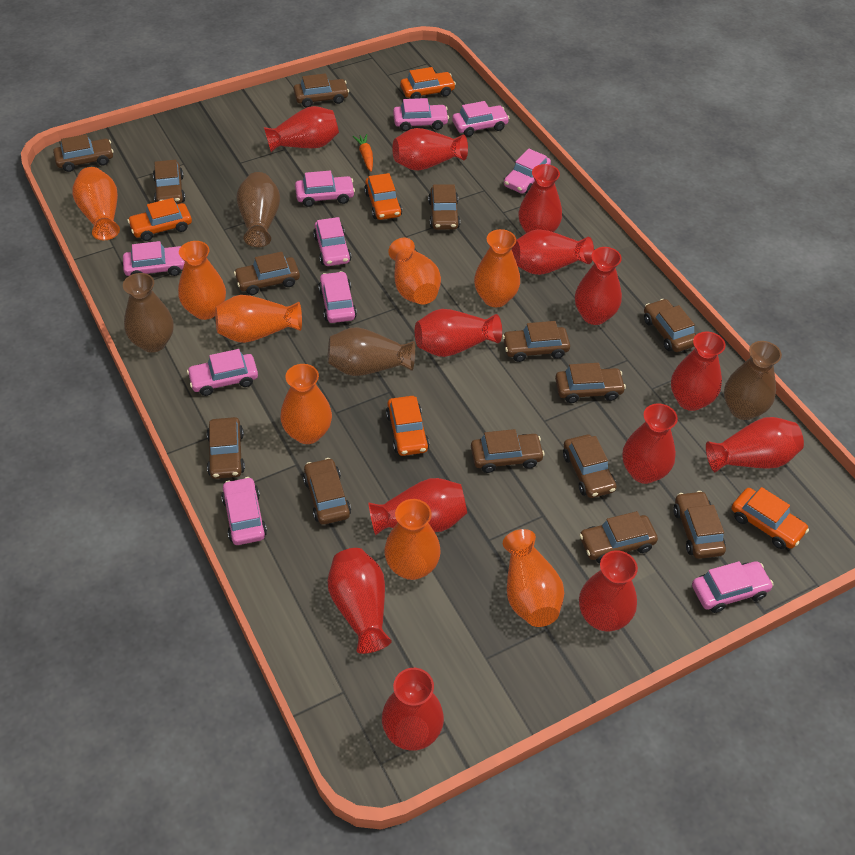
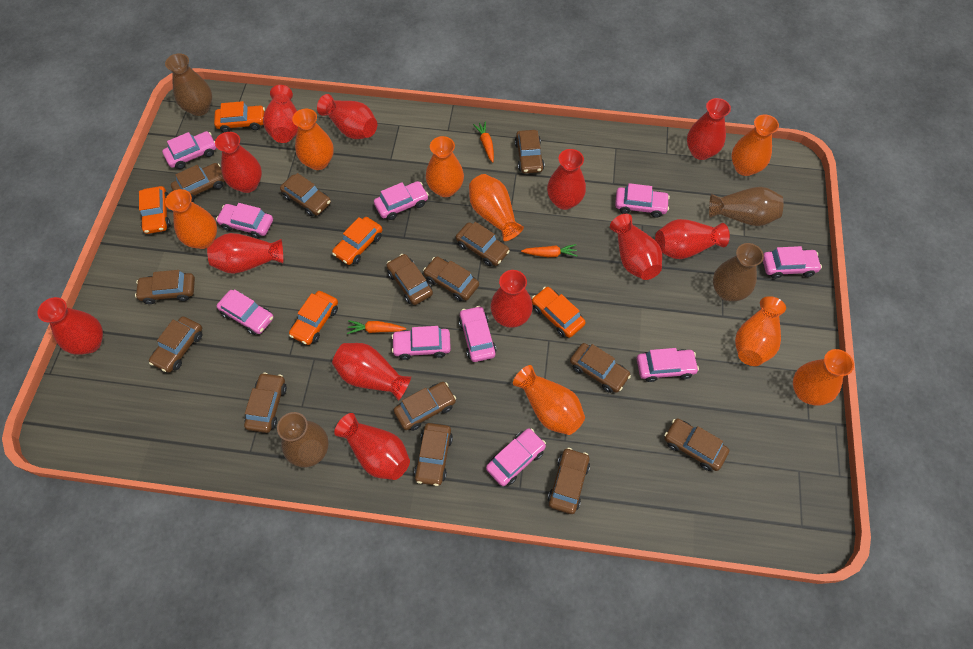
orange carrot: [353,134,373,172] = 1 -> [347,320,406,334] [473,121,494,162] [521,244,577,257] = 3
red vase: [264,106,339,152] [328,548,392,654] [368,478,467,535] [382,668,444,751] [392,128,468,171] [415,309,502,357] [512,229,594,275] [519,164,562,233] [575,247,622,325] [579,550,638,631] [622,404,678,484] [671,332,726,411] [706,417,804,473] = 13 -> [37,297,103,355] [207,233,283,274] [215,132,262,193] [263,85,298,143] [317,94,377,139] [332,343,411,401] [334,413,410,480] [491,270,533,328] [547,149,586,210] [610,214,662,280] [655,219,730,259] [687,98,731,160] = 12

